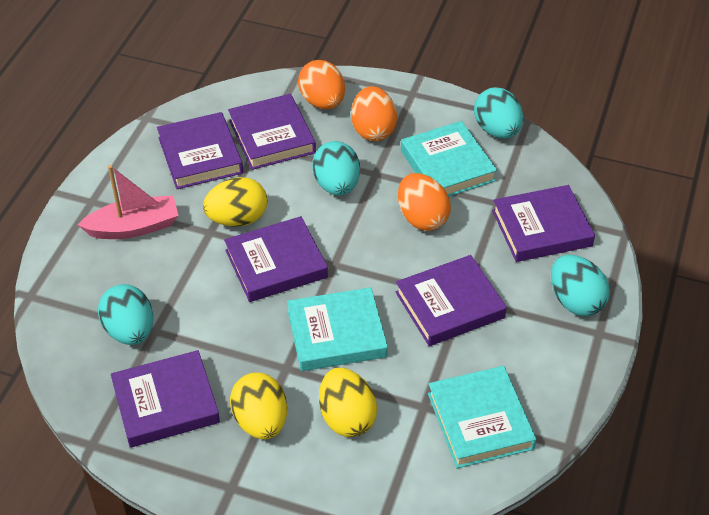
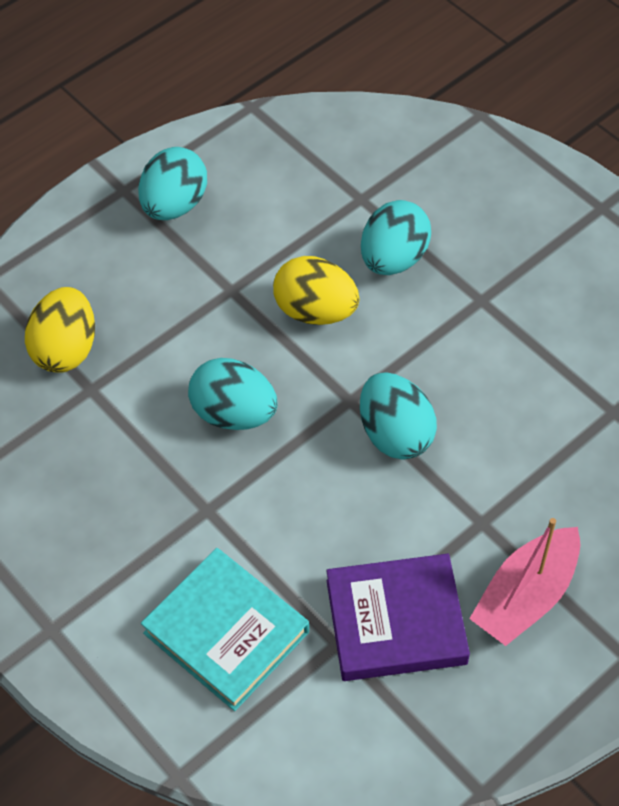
orange egg: [298,60,345,109] [351,86,397,141] [398,173,451,231] = 3 -> none = 0
purple book: [111,350,220,448] [157,112,243,189] [224,216,328,302] [228,94,316,170] [396,255,507,346] [492,185,595,262] = 6 -> [326,554,470,681] = 1
turquoise book: [287,287,388,371] [401,121,497,197] [428,366,536,469] = 3 -> [141,548,309,711] = 1
yellow egg: [203,177,267,226] [230,373,287,439] [319,368,377,437] = 3 -> [25,287,95,373] [273,256,360,325] = 2

